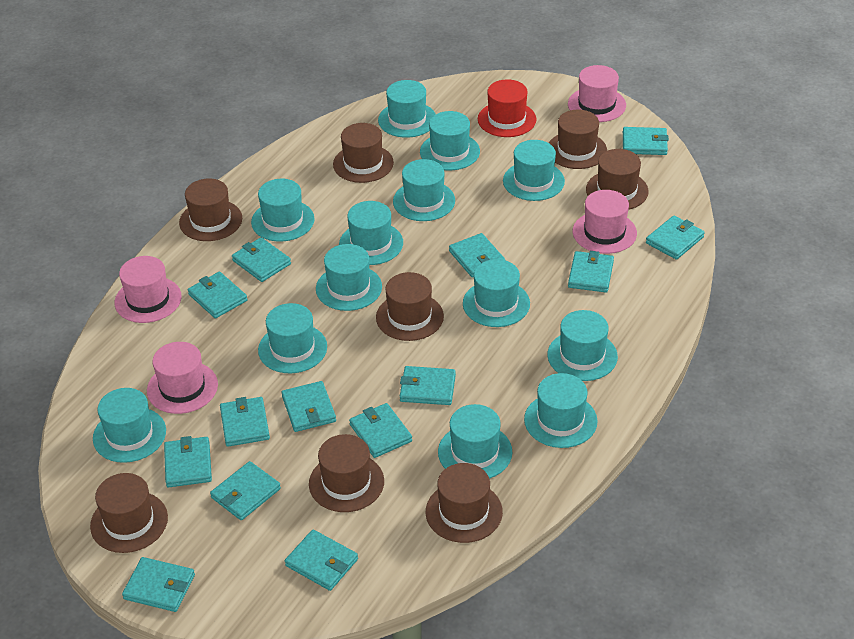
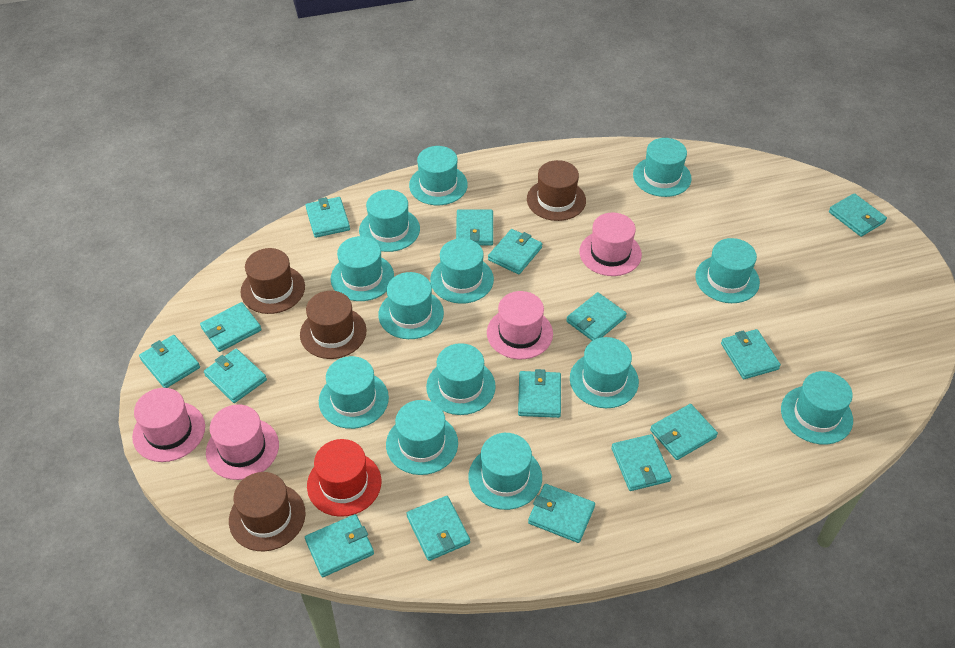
brown hat: [90,473,168,553] [179,179,242,241] [309,434,384,512] [333,123,394,183] [376,272,444,341] [426,463,503,543] [549,110,607,169] [586,149,649,210] = 8 -> [229,472,306,551] [240,248,305,314] [300,291,366,359] [527,160,586,221] = 4
turquoise wallet: [122,557,195,612] [164,436,212,487] [188,272,247,318] [210,461,281,520] [220,397,270,447] [232,237,291,282] [282,381,336,432] [285,529,358,591] [349,403,412,458] [400,366,456,405] [449,233,505,278] [568,251,614,292] [623,127,669,155] [646,216,705,260] = 14 -> [139,335,200,388] [200,302,262,352] [204,349,267,403] [305,197,350,238] [305,514,374,577] [407,496,470,561] [456,209,493,245] [488,229,542,275] [518,369,561,418] [528,484,595,543] [566,292,627,341] [611,434,672,491] [650,404,718,460] [721,329,781,379] [829,193,887,237] = 15

